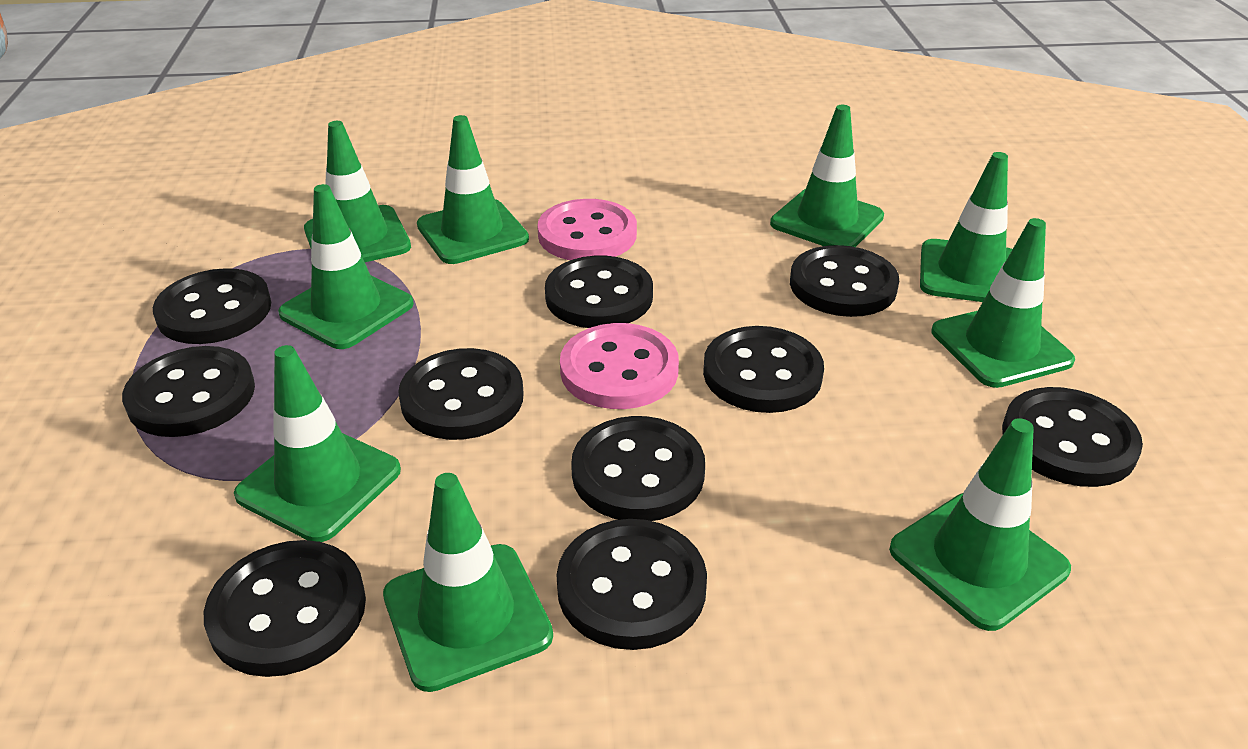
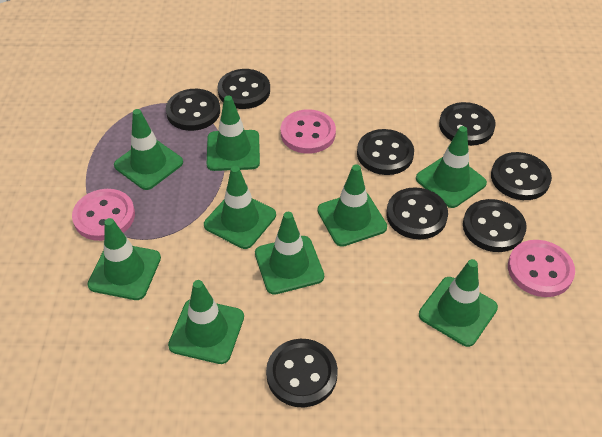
black button: [122,346,255,437] [153,268,271,344] [204,540,366,677] [398,348,524,440] [545,256,653,328] [556,519,707,650] [571,416,705,521] [703,326,824,413] [790,245,899,317] [1002,387,1143,487] = 10 -> [166,89,220,131] [217,69,270,109] [266,339,338,408] [357,129,414,175] [386,187,448,239] [439,102,496,146] [463,199,527,252] [491,152,552,200] = 8
pink button: [537,199,637,260] [560,323,679,409] = 2 -> [72,189,135,241] [281,109,336,153] [508,240,575,297] = 3

